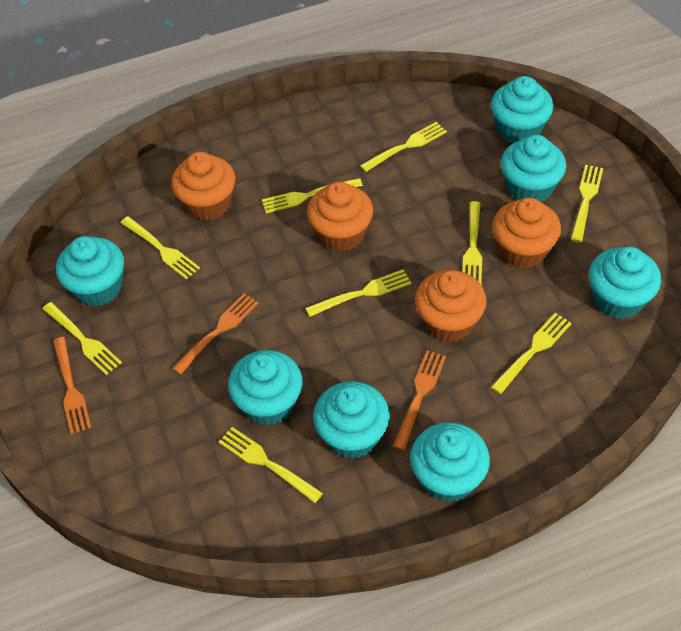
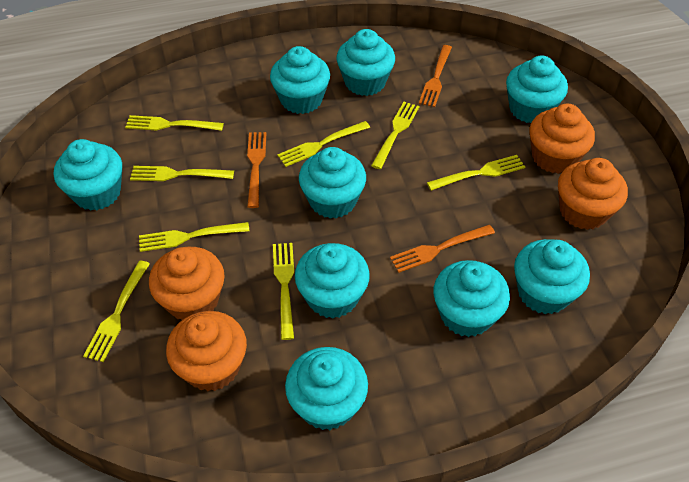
turquoise cupcake: [56,236,124,306] [228,350,302,425] [313,381,390,459] [410,422,490,502] [491,76,554,144] [501,135,566,202] [589,246,661,319] = 7 -> [54,139,122,211] [270,46,330,114] [285,347,368,430] [295,243,370,318] [299,147,366,219] [336,29,395,96] [433,260,510,337] [506,56,568,123] [514,239,590,314] = 9
yellow fork: [42,302,122,375] [120,216,200,279] [218,427,323,503] [262,178,363,214] [305,269,412,317] [360,122,447,172] [462,201,482,284] [491,313,572,394] [570,165,603,243] = 9 -> [83,260,150,362] [125,115,224,131] [130,166,234,181] [139,222,249,252] [273,243,294,340] [277,121,370,167] [371,102,419,169] [427,155,525,191] = 8

